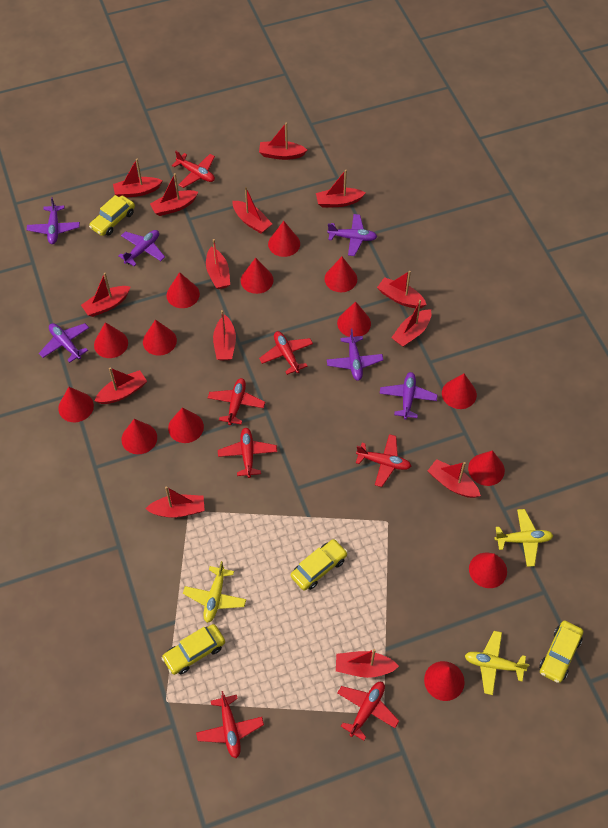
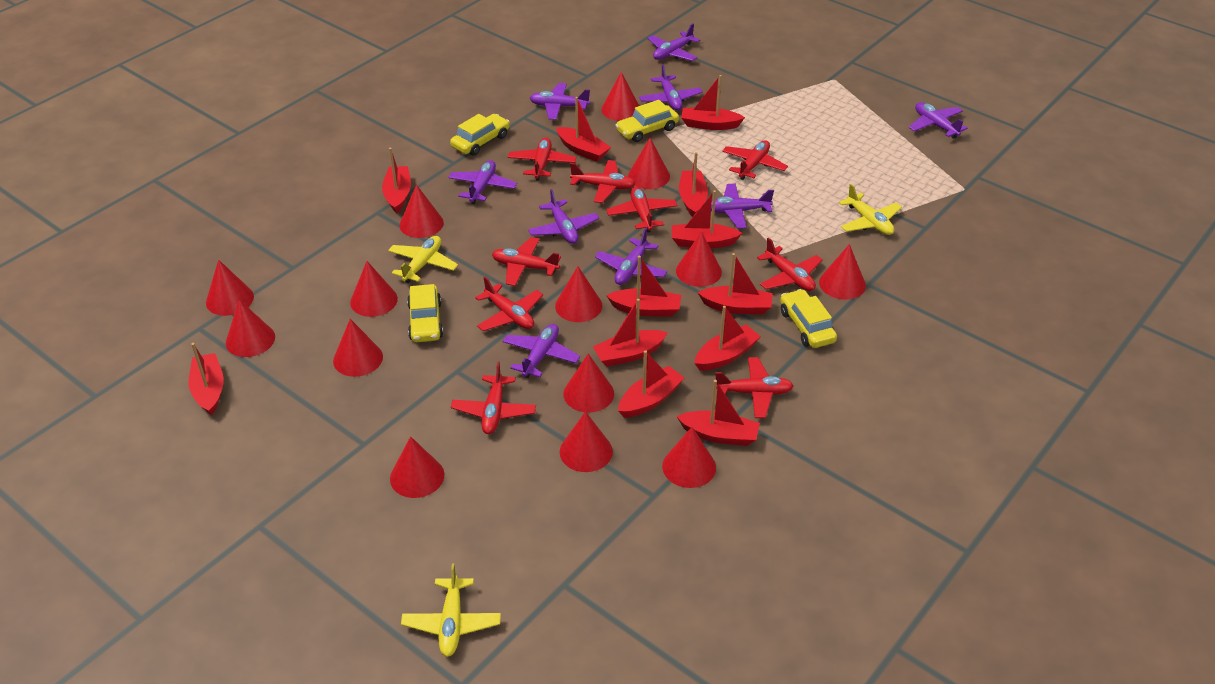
purple plane: [27,197,80,244] [39,323,89,363] [118,230,165,266] [327,214,377,256] [327,329,383,381] [380,372,438,420] = 6 -> [448,160,517,204] [502,324,580,378] [528,189,599,244] [530,83,590,120] [595,228,668,285] [639,64,703,111] [648,23,700,61] [711,184,774,229] [909,102,968,139] = 9
red boat: [81,273,131,317] [95,367,147,404] [113,159,162,198] [146,486,205,518] [150,173,198,216] [206,239,230,289] [213,310,236,360] [233,187,272,234] [259,122,307,160] [316,170,365,208] [336,649,399,678] [377,271,427,308] [391,300,431,347] [428,459,481,498] = 14 -> [189,343,224,415] [382,148,411,214] [556,97,611,162] [593,299,668,367] [606,256,681,316] [618,350,685,418] [672,190,742,249] [676,380,760,446] [679,152,708,217] [681,75,745,130] [695,306,761,371] [697,253,773,314] = 12
red plane: [172,151,215,188] [196,691,264,758] [208,378,265,425] [218,428,277,478] [259,331,313,375] [337,682,399,741] [356,434,411,487] = 7 -> [451,362,536,434] [475,277,543,331] [492,237,561,286] [508,138,576,181] [570,160,635,203] [606,186,678,232] [715,357,794,418] [722,140,788,180] [757,238,823,291] = 9

